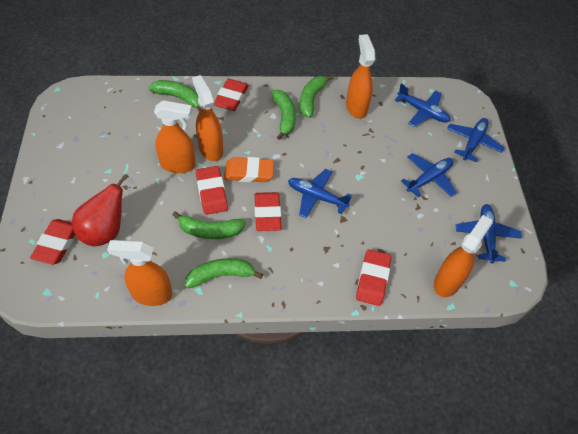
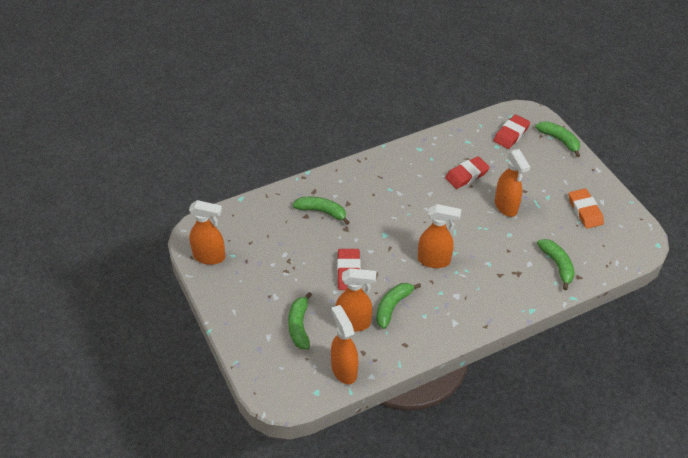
blue plane: [288,169,352,218] [394,84,450,127] [401,153,457,197] [447,118,505,163] [456,204,522,263] = 5 -> none = 0
red eraser: [30,219,75,265] [196,166,228,215] [214,79,249,111] [254,192,282,231] [356,249,391,306] = 5 -> [337,249,361,290] [445,156,490,189] [493,114,530,149] = 3
red pear: [72,173,129,246] = 1 -> none = 0

